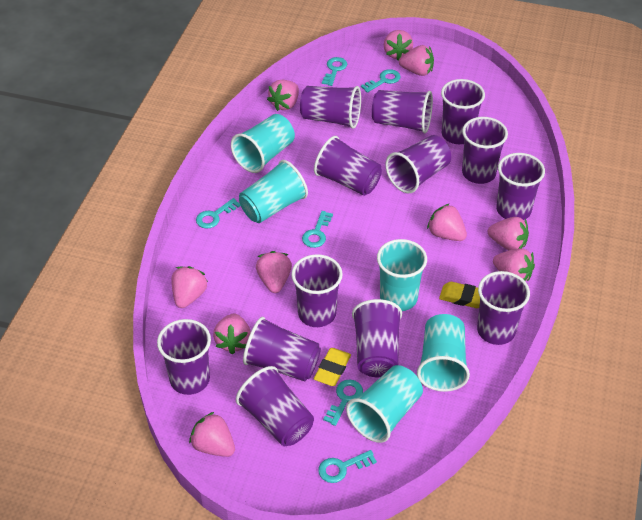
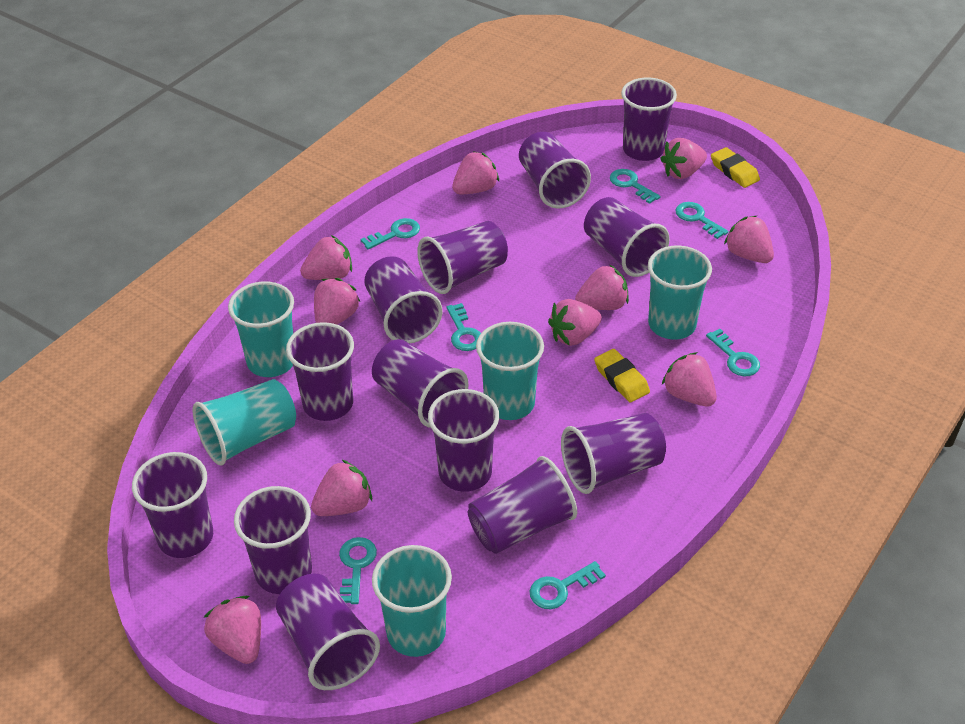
turquoise key: [196,198,241,229] [302,211,333,248] [318,450,377,483] [322,57,347,86] [323,379,363,426] [361,69,401,93] = 6 -> [339,537,377,604] [361,218,420,250] [446,303,481,351] [530,561,606,609] [610,169,660,204] [675,202,728,239] [706,329,760,377] = 7

